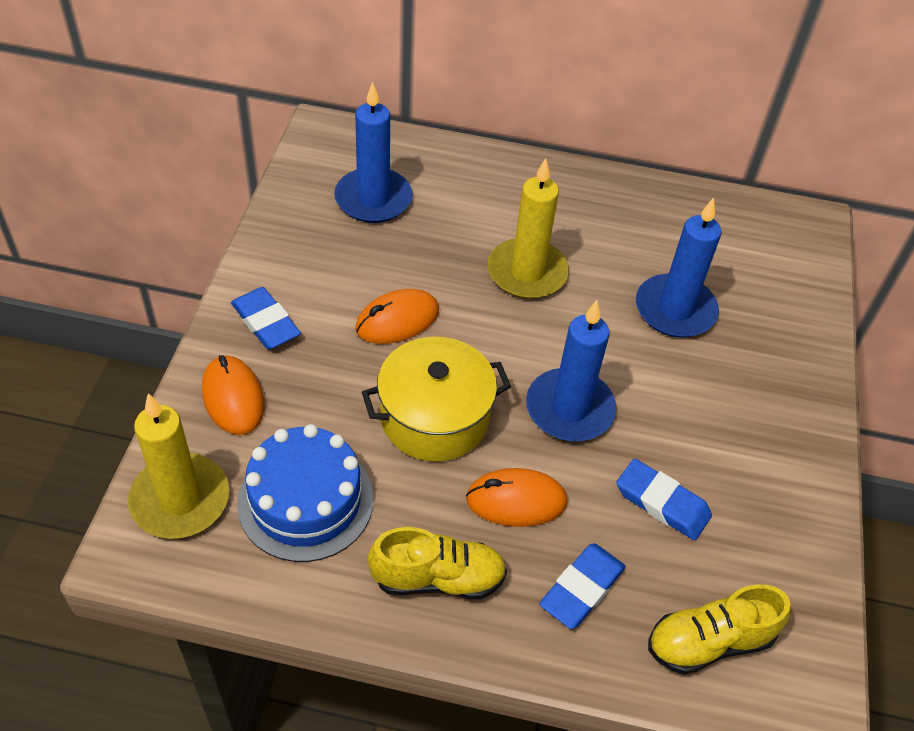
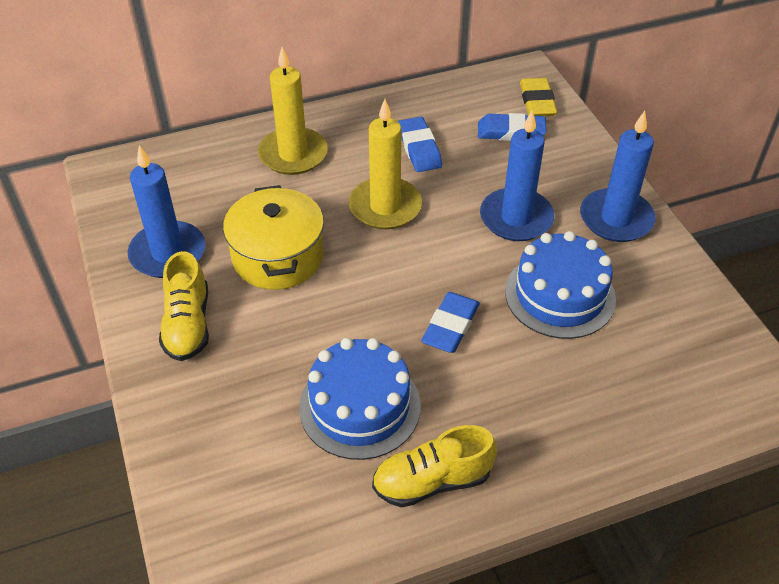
blue cake: [237,424,374,562] = 1 -> [299,338,421,460] [505,231,616,339] = 2
orange mouse: [202,355,265,435] [355,289,439,344] [466,468,568,527] = 3 -> none = 0
yellow eraser: none = 0 -> [520,78,557,116] = 1

